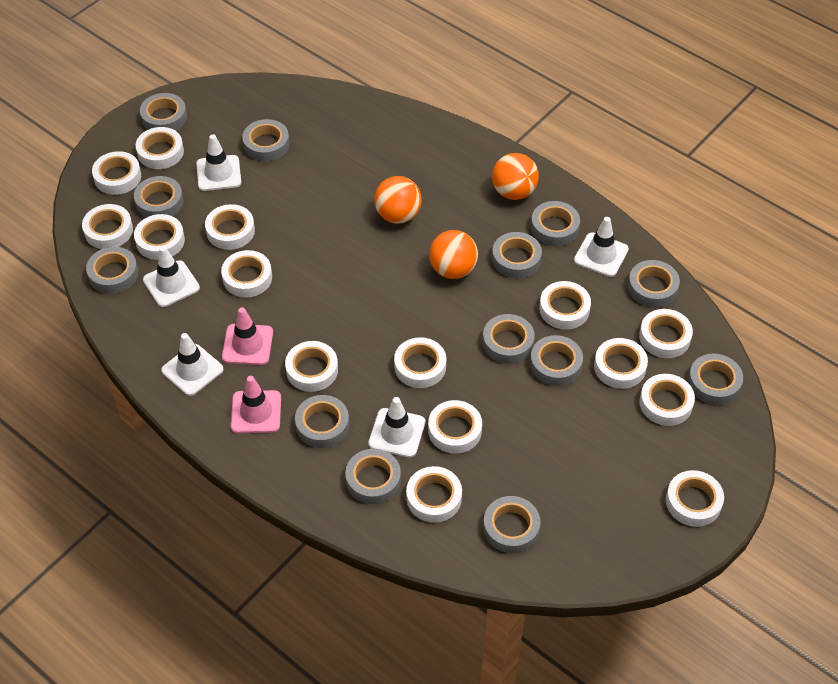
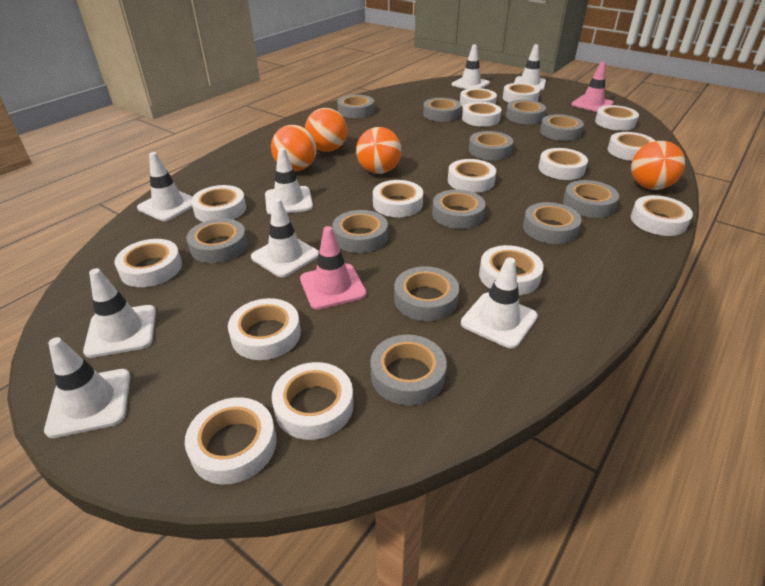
grey tape: [86,247,138,294] [134,176,184,218] [140,93,187,131] [242,119,290,161] [295,395,349,448] [345,449,401,504] [482,314,535,364] [483,496,541,553] [492,232,542,278] [530,335,583,386] [531,201,580,246] [628,260,680,307] [688,354,743,405] = 13 -> [187,218,247,263] [332,210,388,253] [337,95,374,118] [370,335,447,405] [394,266,459,321] [423,98,461,122] [432,189,486,229] [469,131,513,160] [506,100,546,124] [523,202,582,244] [540,114,584,141] [563,180,619,218] = 12
orange ball: [374,176,422,224] [429,230,478,279] [492,153,539,200] = 3 -> [271,125,316,171] [305,108,347,152] [356,127,401,174] [631,141,685,190] = 4
white traffic cone: [143,246,200,307] [161,333,224,396] [196,134,241,191] [368,397,425,458] [574,217,629,277] = 5 -> [44,337,131,438] [83,268,156,358] [137,152,193,221] [251,198,319,277] [265,148,313,215] [452,44,490,89] [461,258,538,348] [514,44,546,90] = 8

